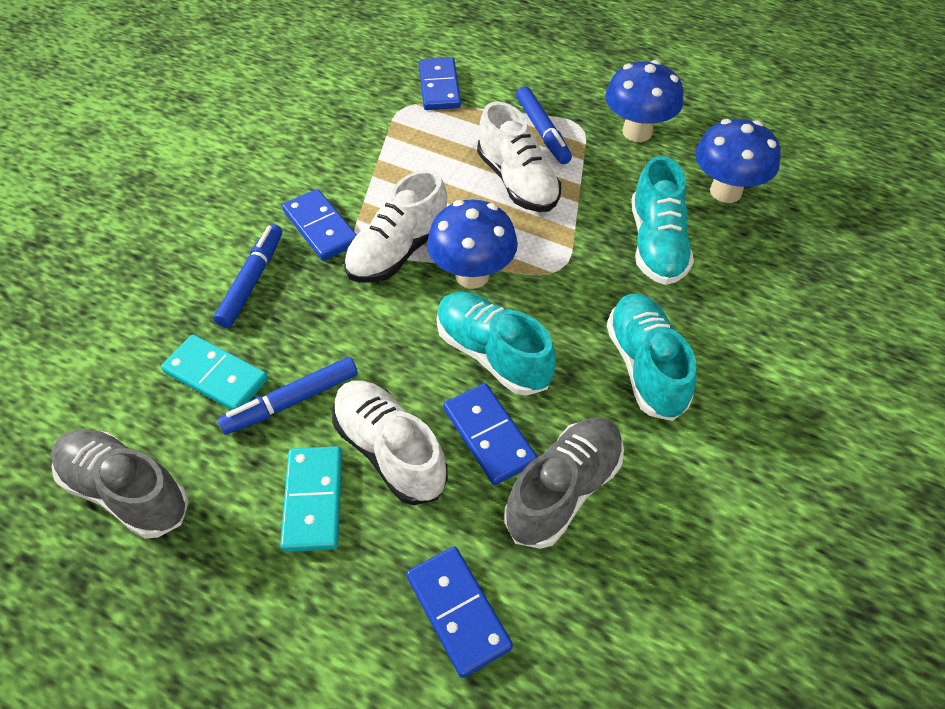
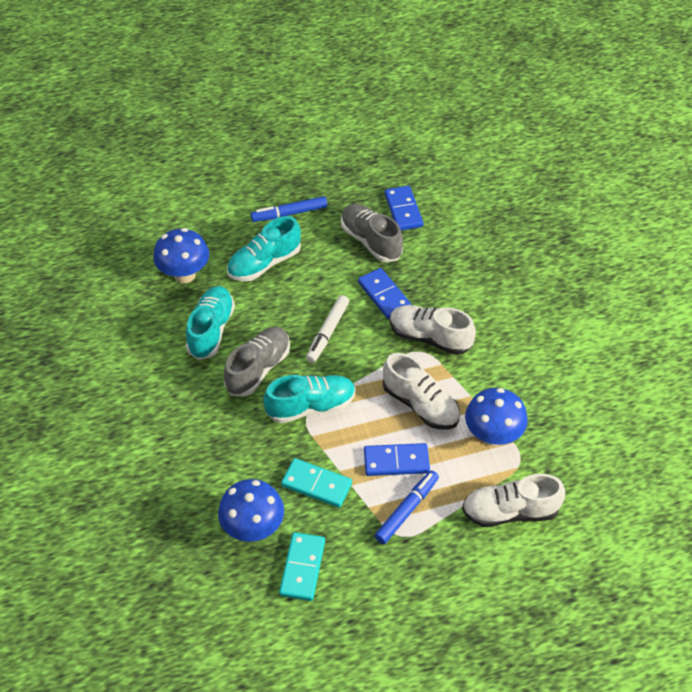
blue domino: [282,189,357,261] [406,546,513,678] [419,57,461,110] [443,383,538,485] = 4 -> [358,268,411,319] [364,443,430,476] [384,186,423,231] = 3
blue marker: [213,224,282,328] [218,357,358,435] [516,86,572,164] = 3 -> [251,196,327,222] [375,470,439,544] = 2
white marker: none = 0 -> [306,295,349,363] = 1

